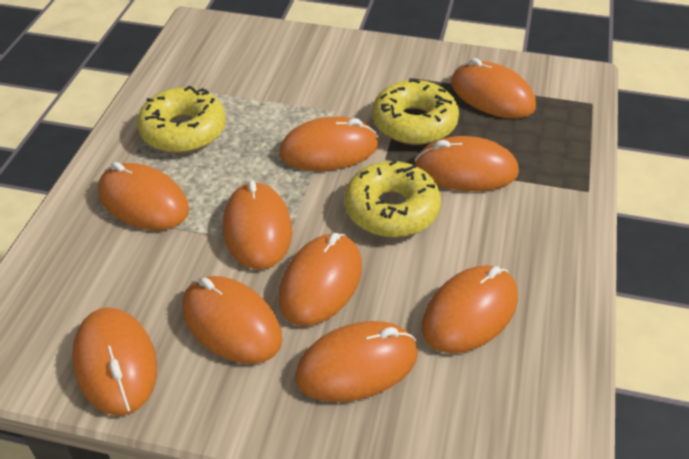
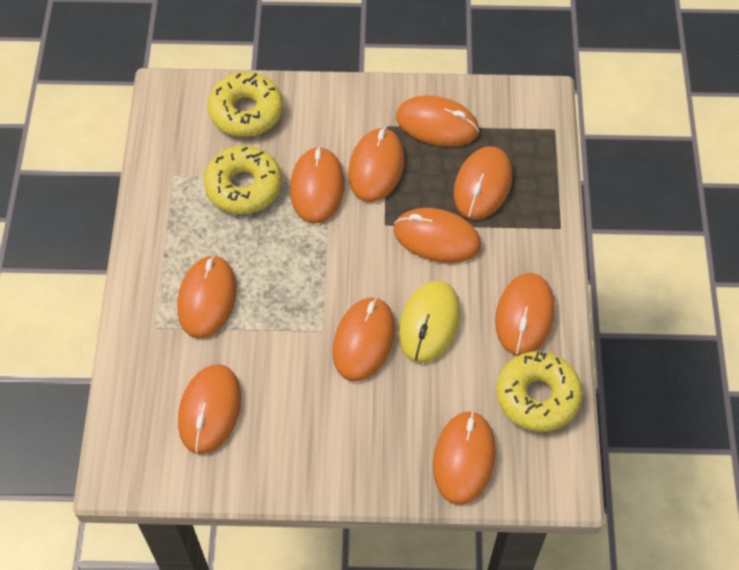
yellow mouse: none = 0 -> [398,280,460,363] = 1

